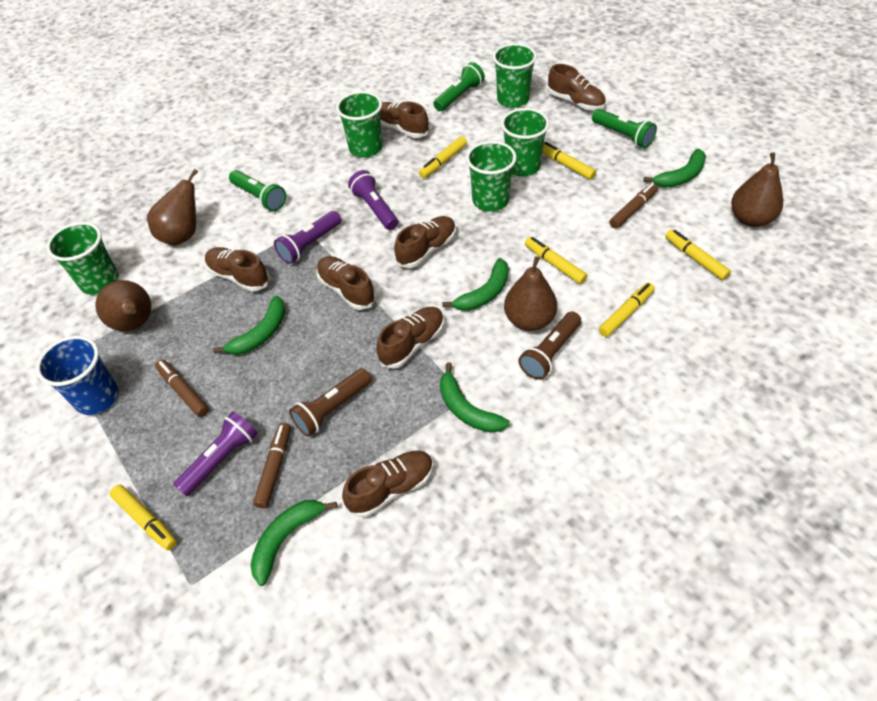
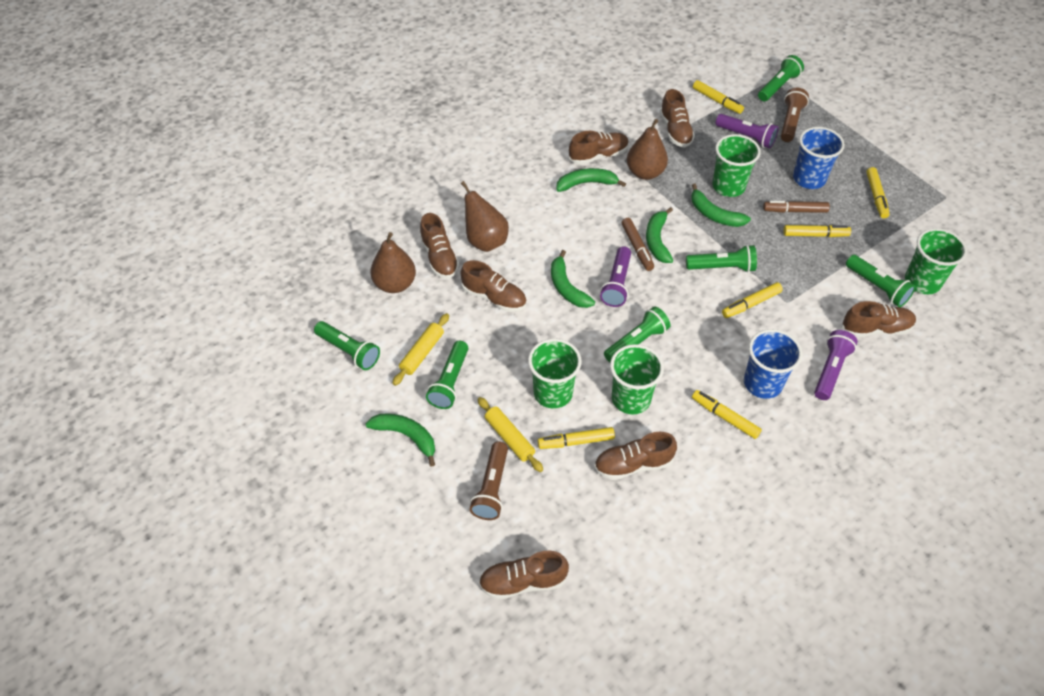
blue cup: [36,336,119,415] = 1 -> [744,329,802,399] [793,127,845,189] = 2
brown marker: [155,360,209,417] [253,423,291,509] [610,183,658,229] = 3 -> [622,218,654,271] [763,201,830,213] = 2
brown pear: [95,280,151,331] [147,169,198,245] [504,256,557,331] [731,152,783,227] = 4 -> [370,232,416,293] [461,181,509,252] [627,119,668,180] = 3
green cup: [46,222,119,295] [336,91,383,158] [466,141,517,212] [493,43,537,108] [501,108,550,177] = 5 -> [528,339,582,409] [610,344,664,414] [712,134,761,197] [905,228,967,294] = 4
green flashlight: [229,170,286,211] [434,62,485,111] [592,109,657,148] = 3 -> [314,321,380,370] [426,341,468,409] [604,306,670,362] [686,245,757,272] [758,55,804,101] [846,255,916,307] = 6
yellow rolling pin: none = 0 -> [392,313,449,386] [478,397,543,472] = 2

